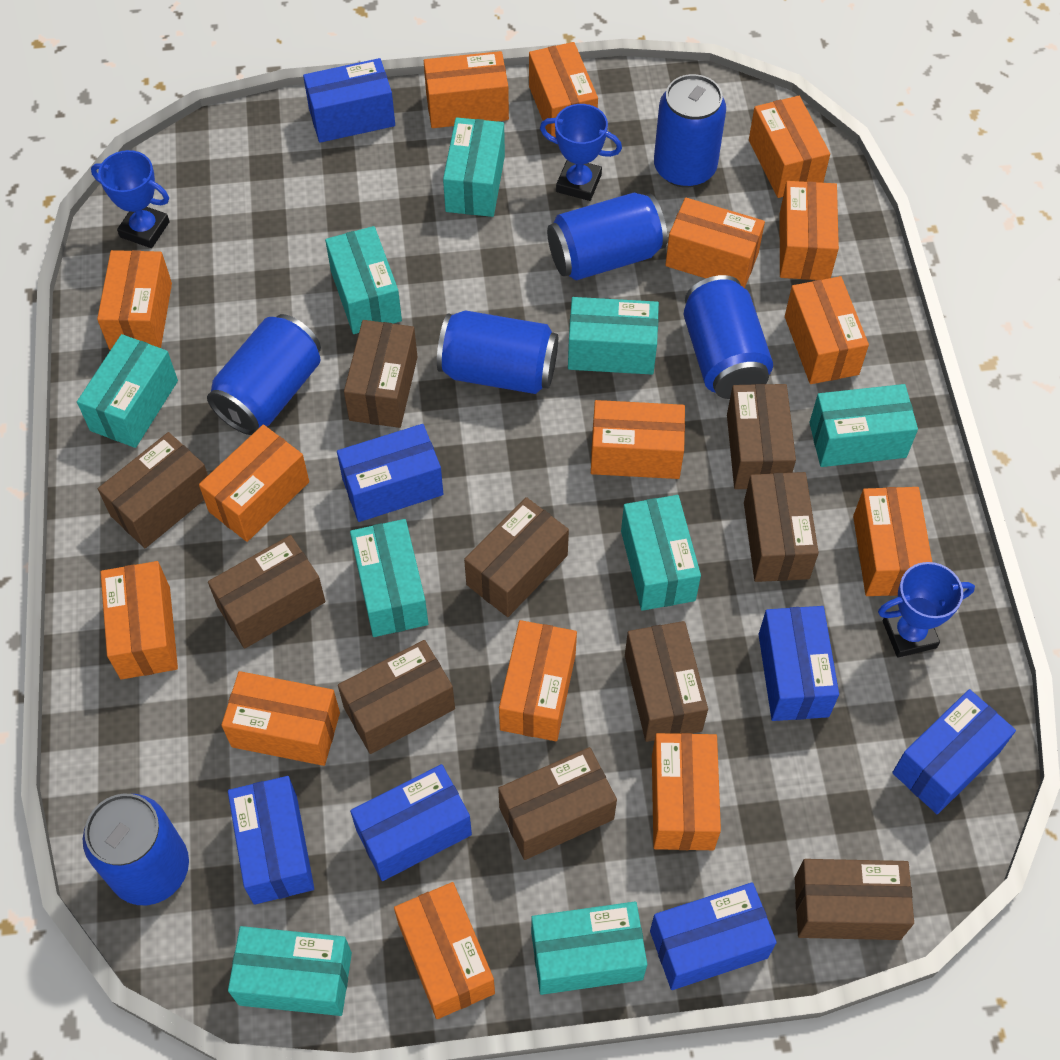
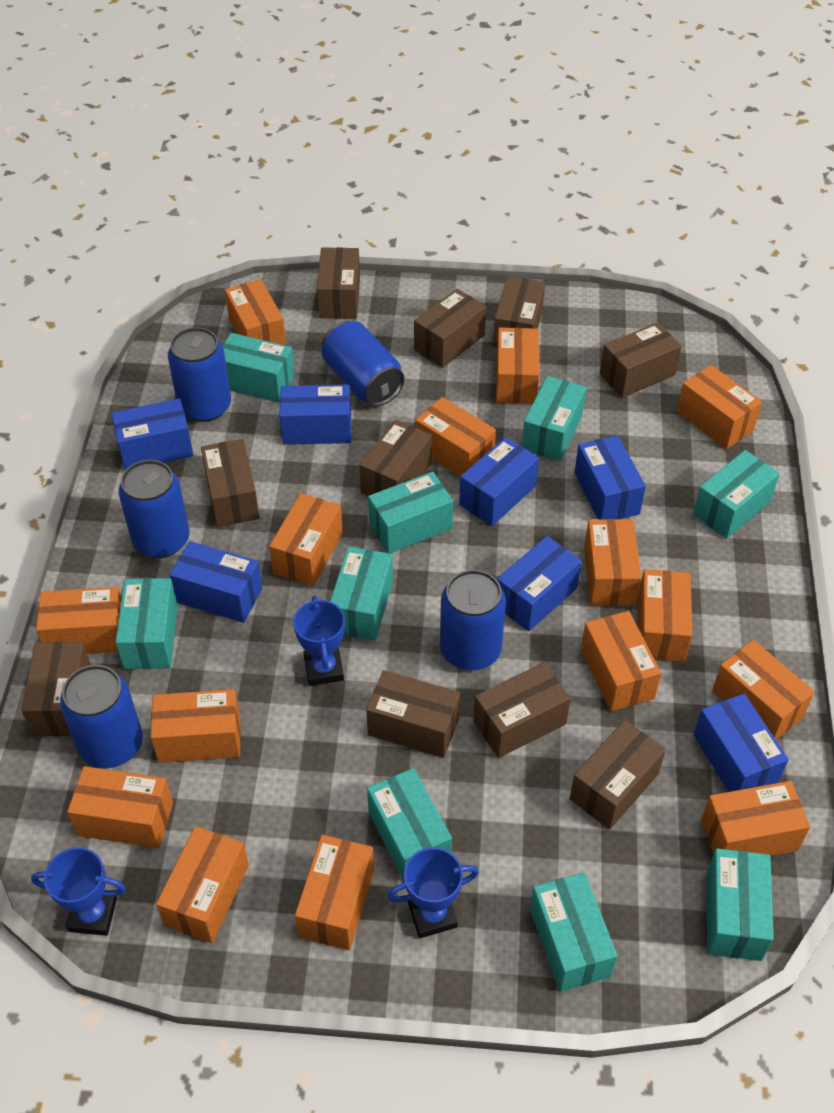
blue can: [83,794,189,905] [207,314,321,435] [437,310,558,394] [547,193,667,280] [654,74,726,188] [683,275,773,399] = 6 -> [60,665,143,768] [118,460,189,558] [168,327,231,422] [322,321,404,406] [440,570,506,671] = 5

